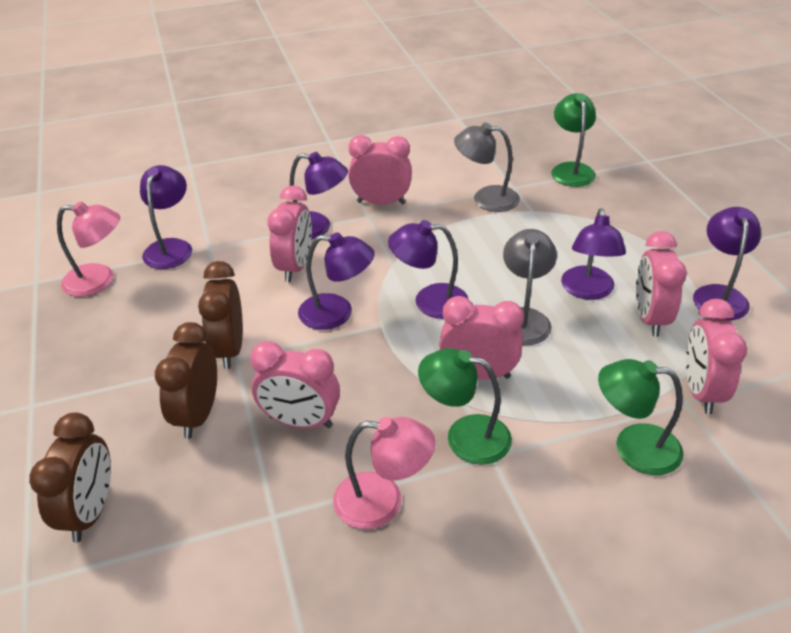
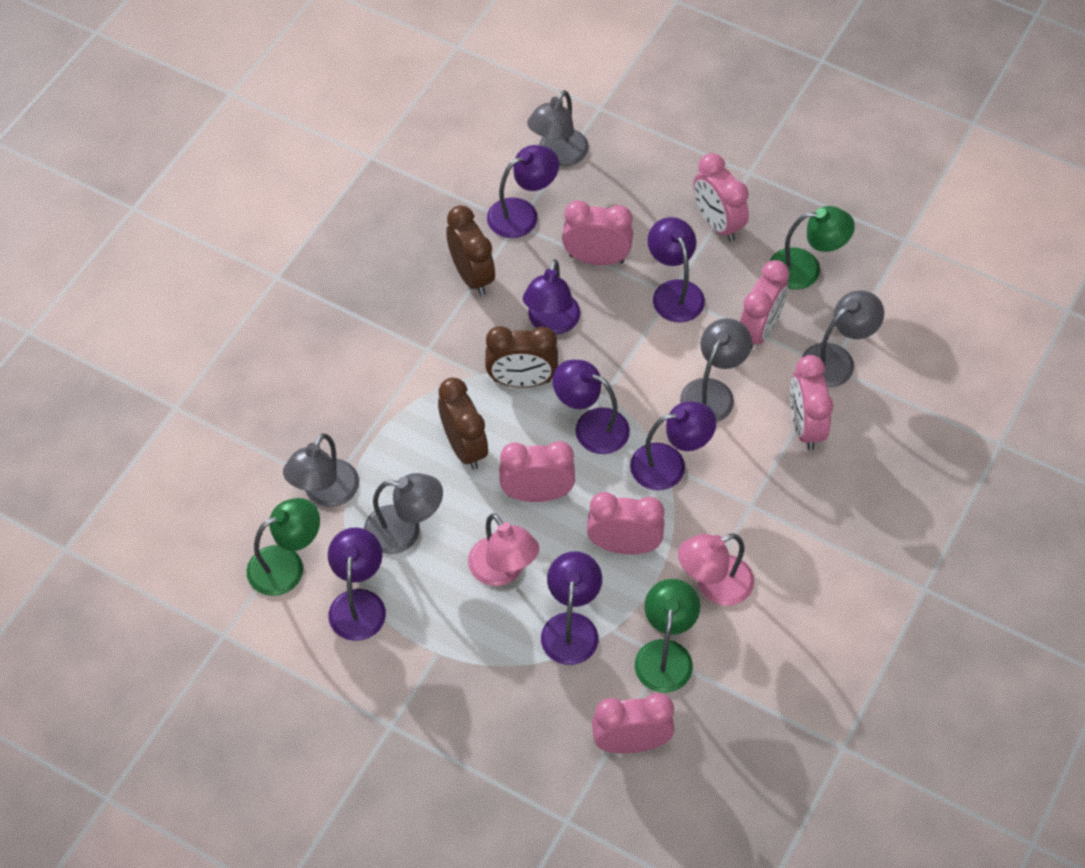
grey lamp: [454,122,520,212] [503,229,557,345] = 2 -> [283,433,359,507] [364,473,443,554] [527,90,589,167] [680,318,752,422] [802,291,884,387] = 5
pink clock: [250,341,340,428] [267,185,312,282] [348,135,412,205] [439,296,524,379] [636,231,687,337] [686,299,747,414] = 6 -> [499,441,575,502] [562,201,633,265] [587,492,665,554] [592,693,674,753] [693,153,749,241] [740,260,789,349] [790,355,833,450] = 7
purple lamp: [140,165,192,269] [290,152,348,240] [298,232,375,330] [388,220,468,319] [561,208,626,300] [693,207,761,320] = 6 -> [328,527,386,641] [487,145,559,238] [523,259,581,335] [541,552,602,665] [553,360,630,454] [630,401,716,490] [648,217,705,323] = 7

